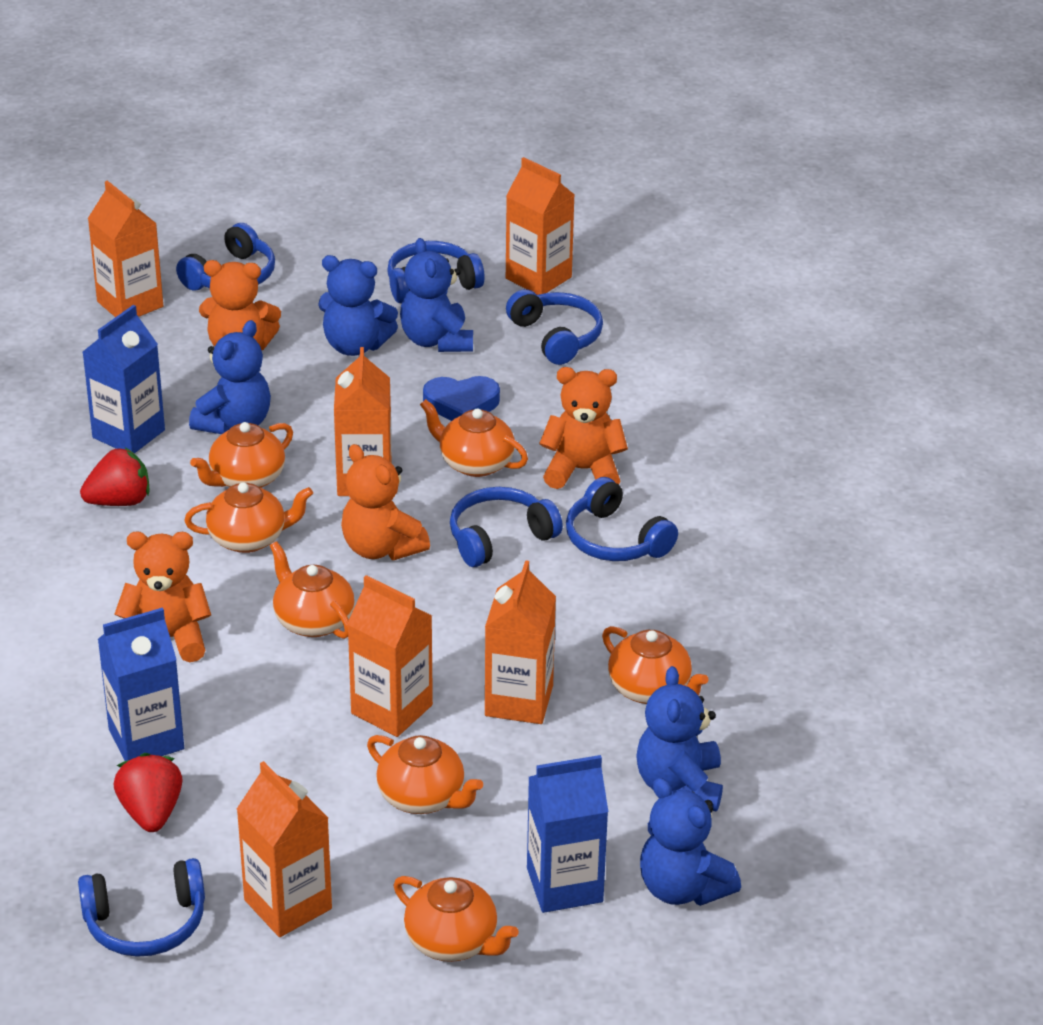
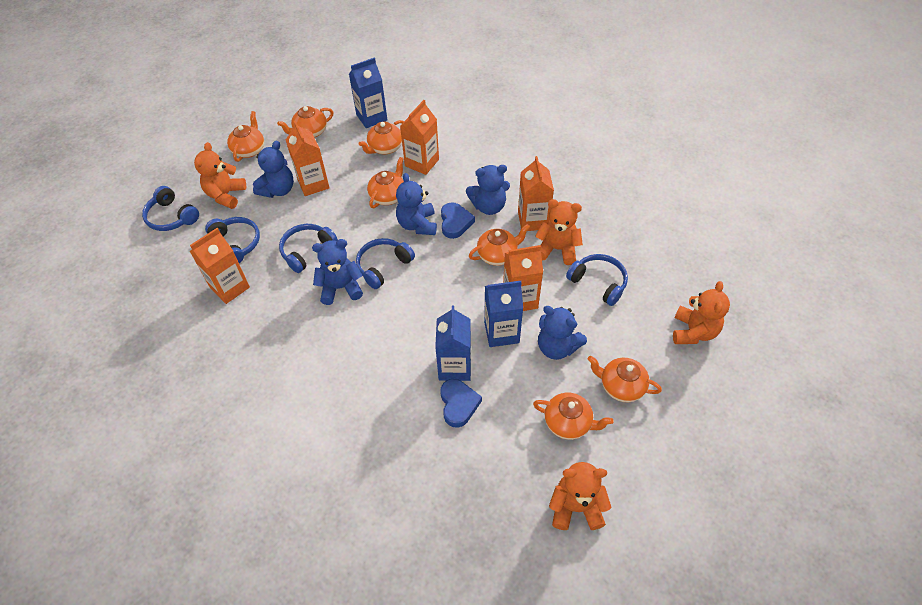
blue headphones: [78,858,205,957] [176,223,275,290] [387,241,485,303] [450,487,563,567] [506,289,603,365] [566,477,678,561] = 6 -> [142,186,199,231] [205,217,260,263] [279,224,338,273] [356,238,415,289] [566,254,628,306] = 5
blue heart: [423,376,500,421] = 1 -> [440,379,482,427] [441,202,475,239] = 2
orange carton: [88,180,163,317] [237,761,332,937] [334,347,392,496] [347,575,433,737] [485,560,556,724] [506,157,575,295] = 6 -> [190,228,250,304] [286,121,330,196] [400,100,439,175] [503,245,543,311] [518,156,554,231] = 5
red strawberry: [80,448,149,506] [114,753,183,832] = 2 -> none = 0

